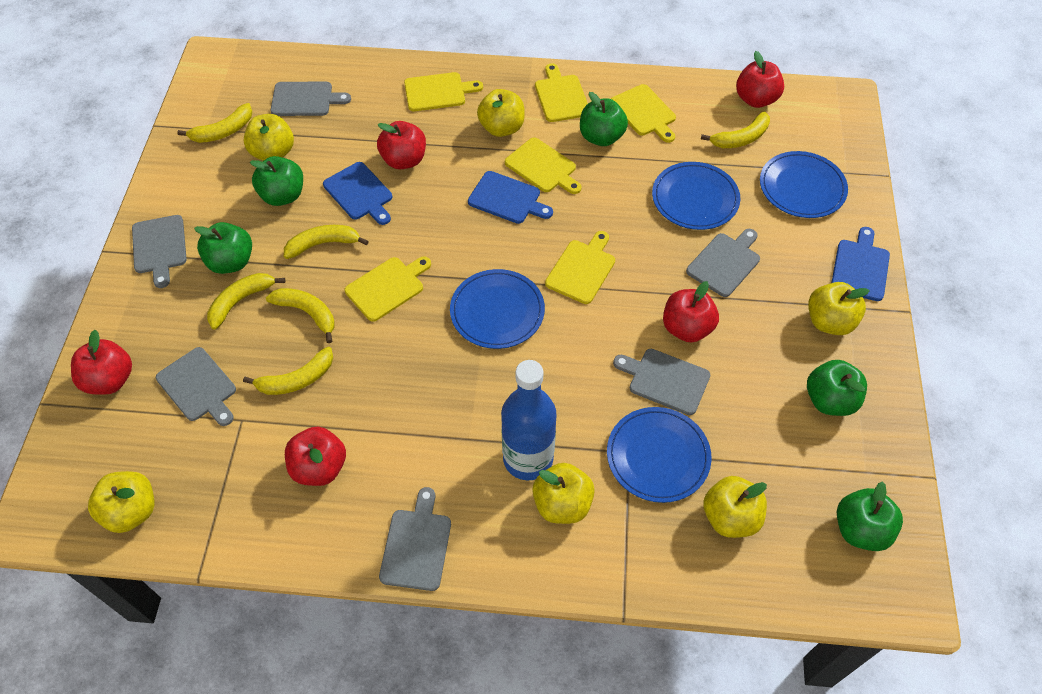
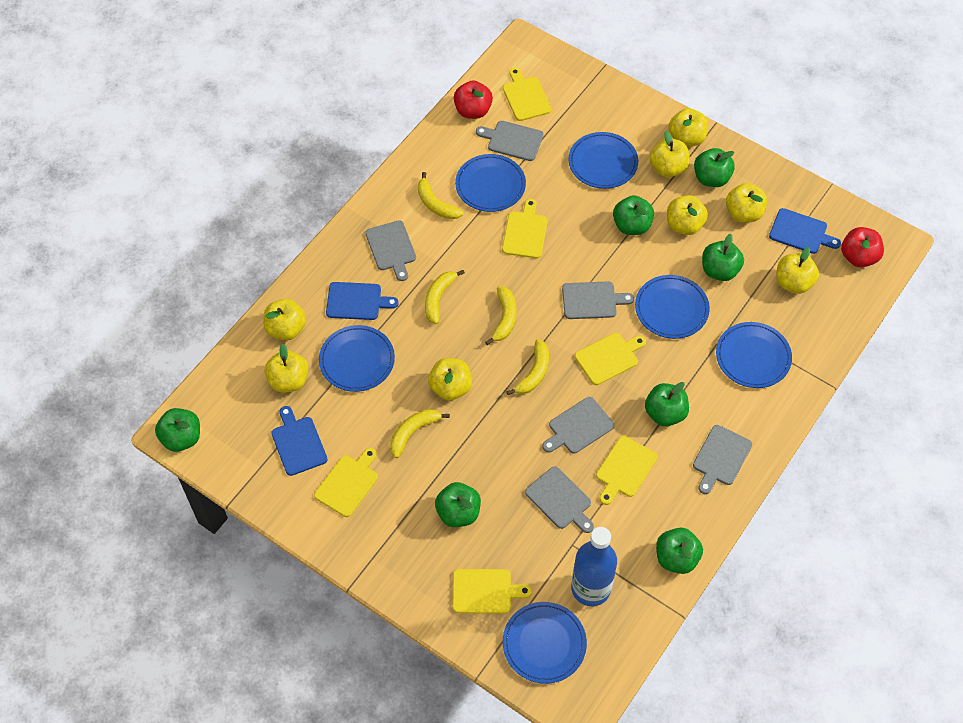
blue plate: [450,269,545,349] [607,407,711,503] [652,162,740,230] [760,151,848,218] = 4 -> [319,325,395,392] [455,154,526,212] [503,602,587,684] [568,132,638,189] [635,275,710,339] [716,322,792,388] = 6
green apple: [194,222,252,274] [250,156,303,206] [580,92,628,146] [807,360,867,416] [837,481,903,551] = 5 -> [155,408,200,452] [435,482,481,527] [613,195,654,235] [645,382,689,426] [656,528,703,574] [694,148,735,187] [702,234,744,281] = 7
red apple: [71,330,132,395] [285,426,346,486] [377,121,426,169] [663,281,719,343] [736,51,784,108] = 5 -> [454,80,493,119] [841,227,884,267] = 2
yellow apple: [88,471,154,533] [243,114,294,161] [477,89,525,137] [532,463,595,524] [703,476,767,538] [808,282,870,335] = 6 -> [263,299,306,340] [265,344,309,393] [428,358,472,400] [650,131,690,177] [667,195,708,235] [669,108,708,147] [726,183,767,222] [776,247,819,294] = 8
yellow banana: [177,103,252,143] [207,273,286,330] [243,347,333,395] [266,288,335,343] [284,225,369,259] [701,111,770,148] = 6 -> [390,409,450,458] [418,172,463,219] [425,270,465,324] [485,286,517,345] [506,339,549,395] = 5

